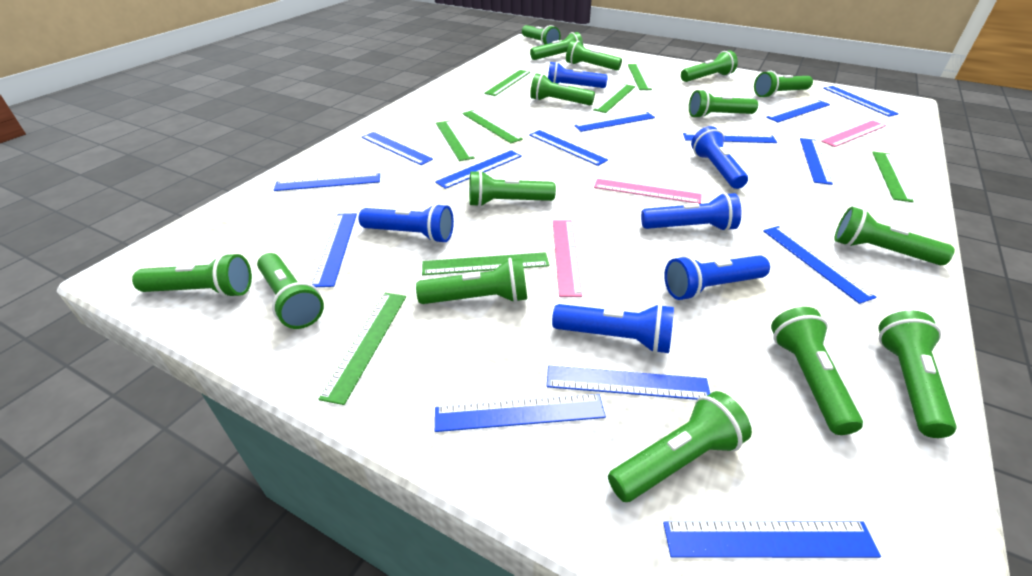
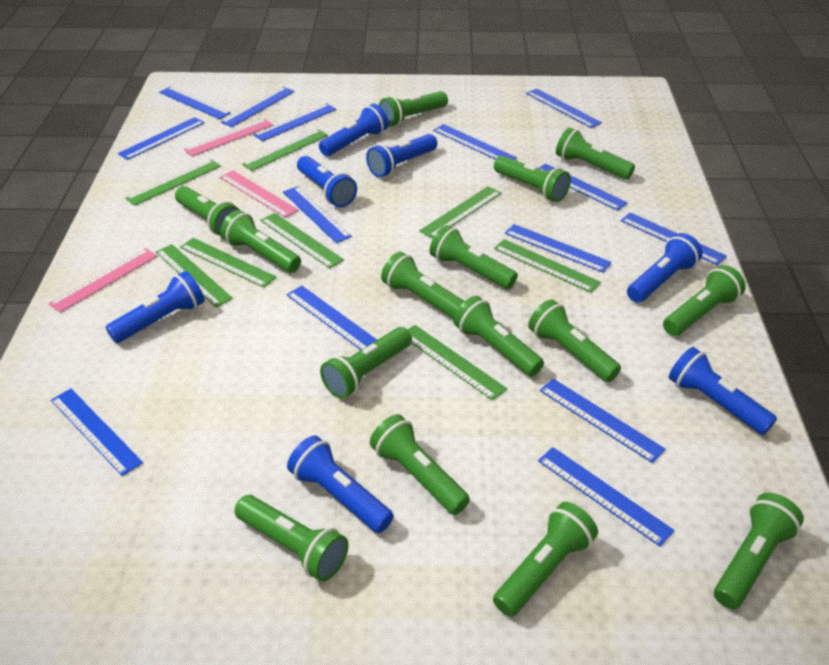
blue flashlight: [359,203,454,243] [548,62,608,88] [552,304,674,354] [641,193,741,231] [664,255,770,300] [691,126,748,189] = 6 -> [105,271,205,343] [287,435,394,533] [297,156,357,207] [319,104,389,156] [366,134,437,177] [627,233,703,303] [669,347,777,435] = 7

